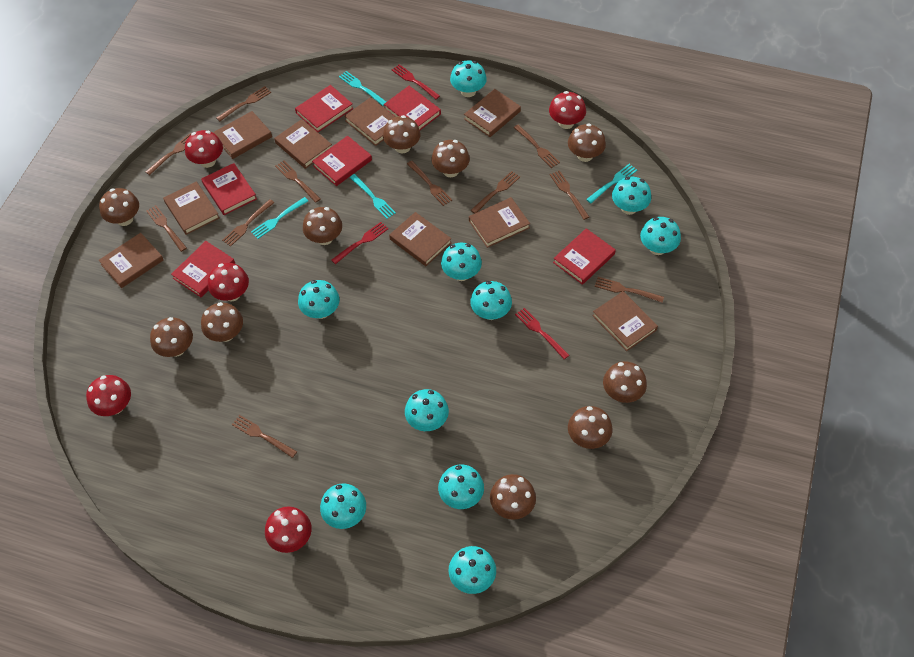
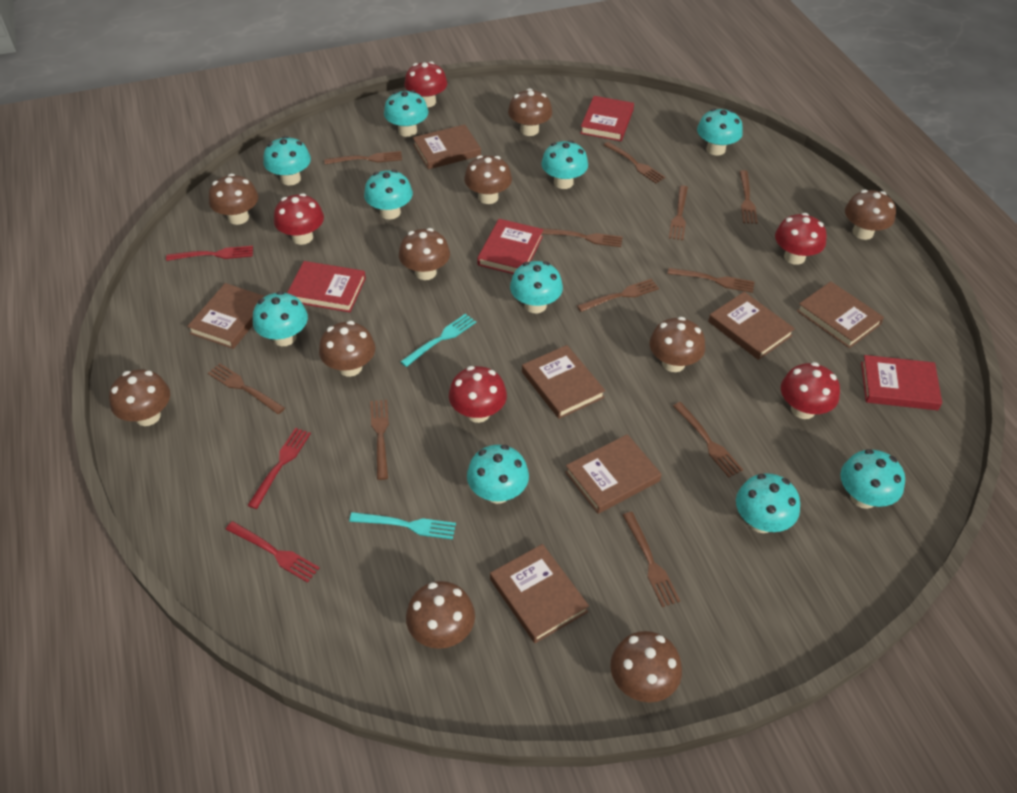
brown book: [99,233,164,288] [163,181,219,235] [213,111,272,159] [274,119,332,169] [345,97,395,146] [389,212,452,266] [464,89,521,137] [469,197,530,248] [592,291,658,351] = 9 -> [187,283,265,349] [413,124,481,169] [490,544,589,643] [522,345,605,419] [565,434,662,514] [708,292,795,360] [797,281,884,348] = 7
red book: [171,241,235,297] [201,163,257,215] [295,85,353,132] [312,136,372,186] [384,86,441,130] [553,228,616,285] = 6 -> [287,261,366,312] [477,219,543,274] [580,96,634,141] [861,355,942,410] = 4
turquoise fork: [251,197,308,239] [339,71,386,106] [350,174,396,219] [586,164,637,203] = 4 -> [349,512,456,540] [400,314,476,367] = 2

